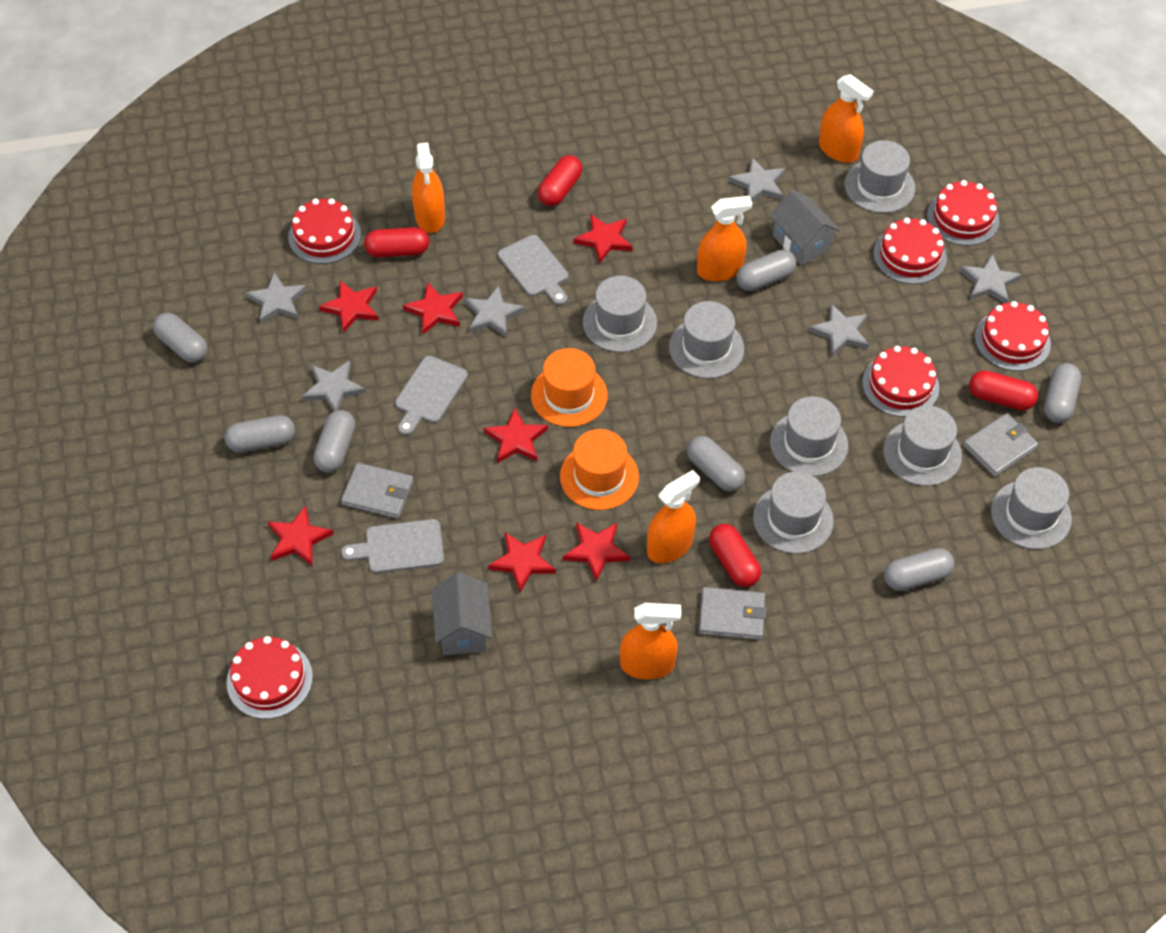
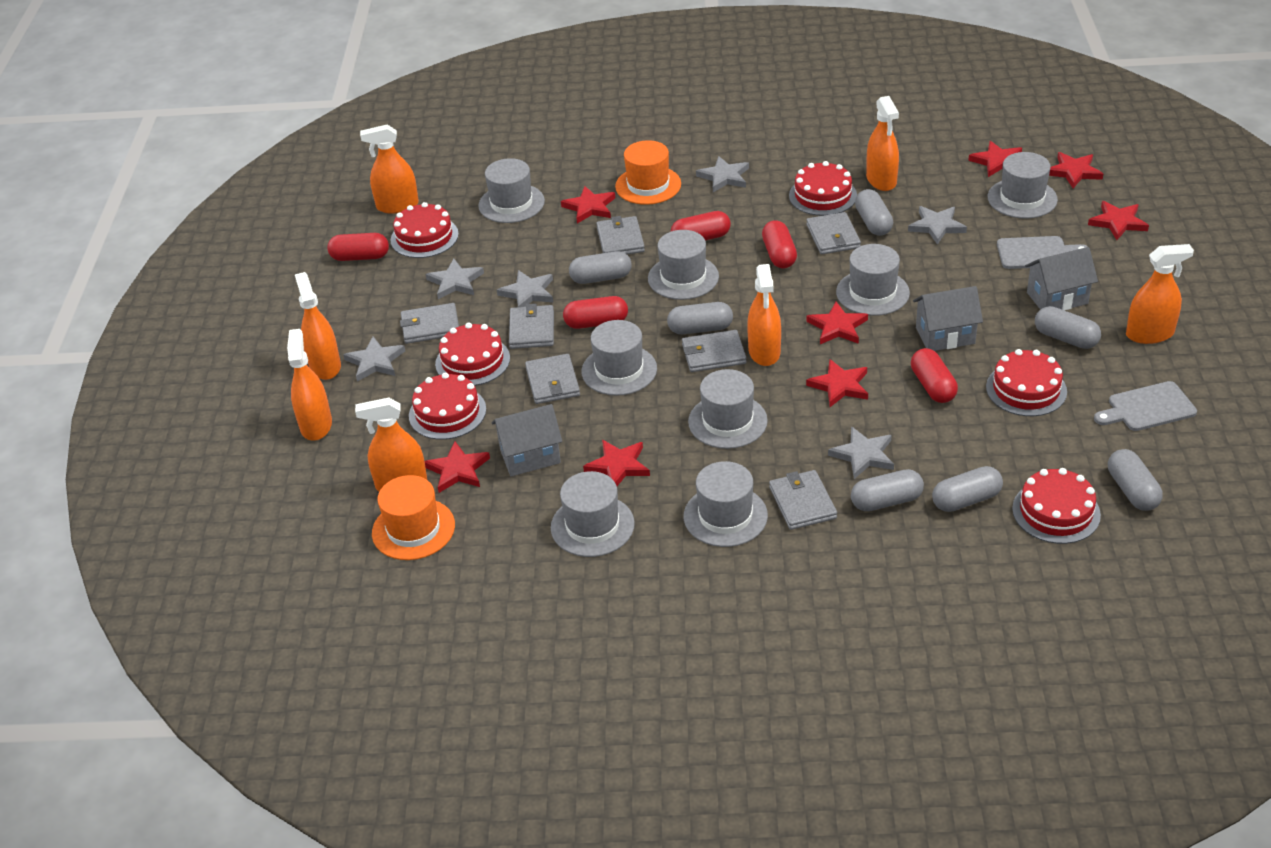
grey cutting board: [341,519,444,573] [395,356,468,435] [498,235,568,305] = 3 -> [997,236,1088,269] [1094,381,1197,431] = 2
grey hat: [583,276,657,352] [669,301,744,378] [753,472,834,554] [770,396,848,476] [845,140,915,213] [883,406,962,486] [991,467,1072,549] = 7 -> [478,158,545,223] [551,471,635,557] [582,320,657,396] [648,230,719,300] [684,461,768,547] [688,369,768,449] [836,244,910,316] [988,152,1058,219] = 8
grey house: [432,572,492,655] [770,190,840,266] = 2 -> [492,404,562,476] [913,286,983,351] [1025,247,1098,311] = 3
grey wallet: [341,463,413,518] [699,587,766,640] [963,413,1038,477] = 3 -> [400,303,459,344] [509,304,554,349] [525,354,580,404] [596,216,645,254] [682,330,747,372] [769,470,837,530] [806,212,861,254] = 7
orange spray bottle: [412,142,445,233] [620,603,681,679] [647,470,700,563] [697,196,752,281] [819,74,873,163] = 5 -> [287,329,332,441] [295,272,341,380] [355,397,427,492] [360,125,419,214] [747,264,781,366] [866,96,899,191] [1126,244,1194,344] = 7
red capsule: [364,227,429,258] [538,155,582,206] [709,524,761,587] [969,370,1038,410] = 4 -> [327,233,389,261] [563,296,628,329] [671,211,731,241] [762,220,797,268] [911,348,958,403] = 5
red star: [268,505,334,566] [319,281,379,333] [403,282,463,334] [484,408,548,463] [488,532,556,592] [563,522,630,582] [573,214,633,264] = 7 -> [425,441,490,493] [561,186,615,223] [583,440,650,486] [806,302,868,344] [806,359,868,407] [968,141,1022,177] [1049,152,1103,188] [1088,201,1149,240] = 8

